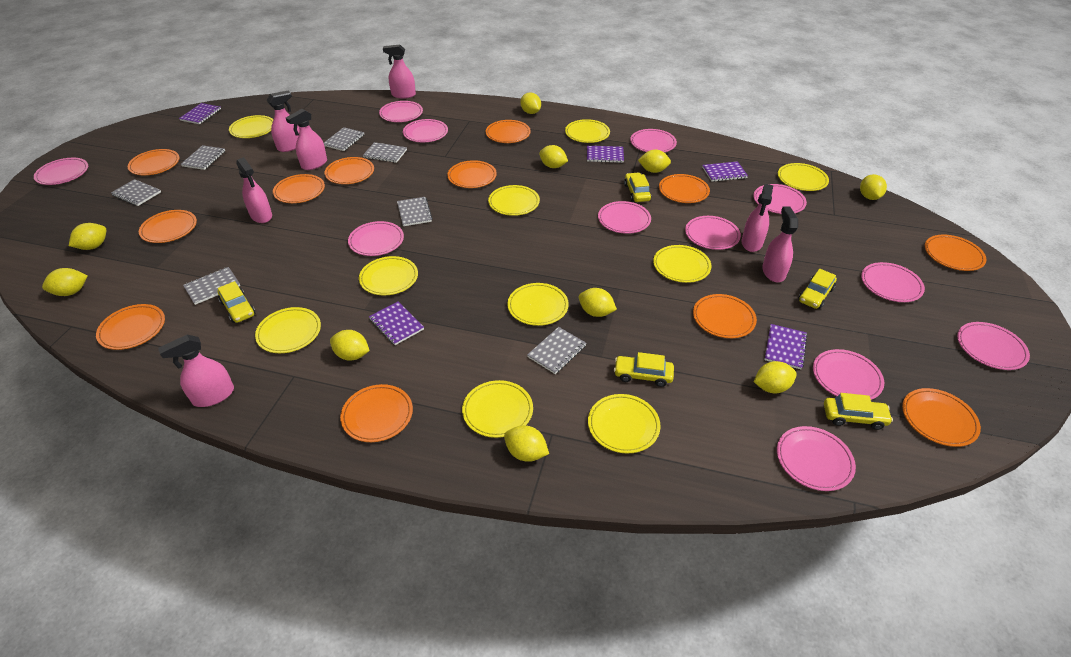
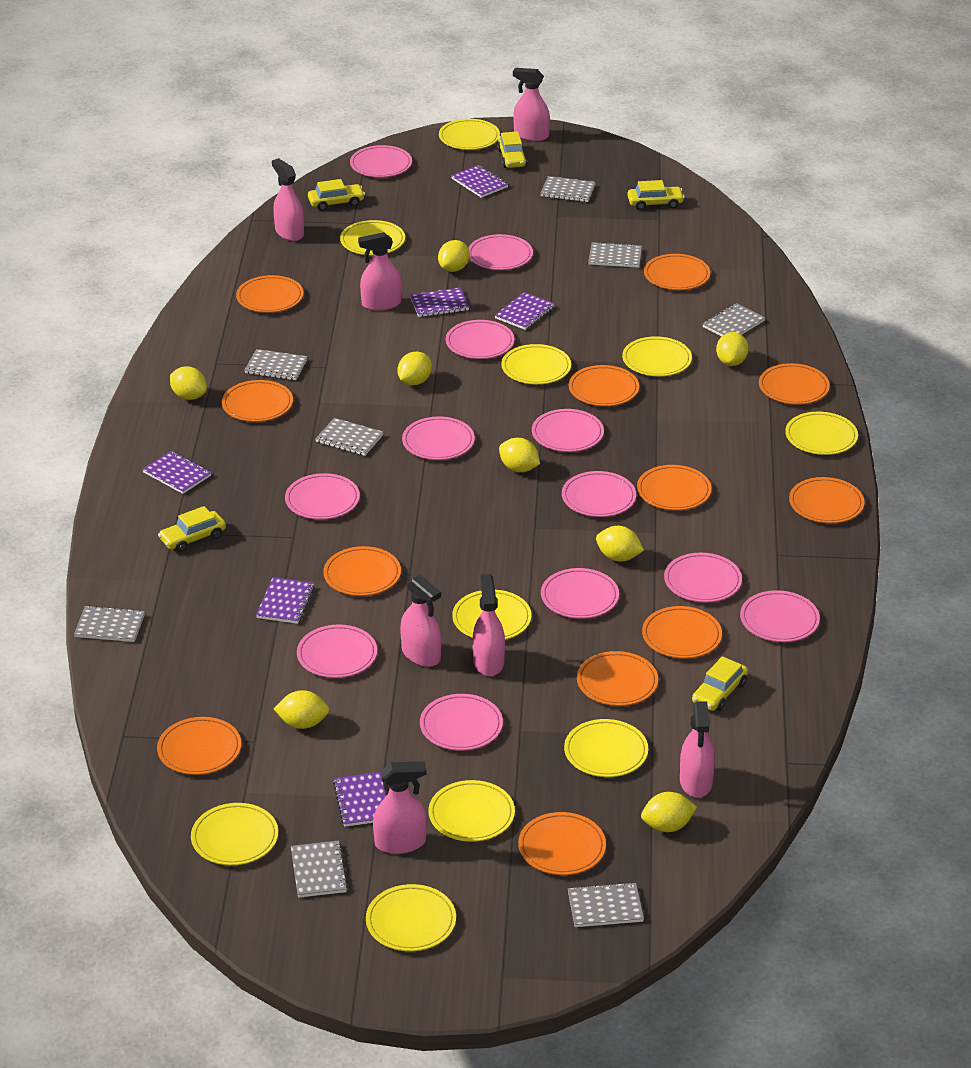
grey notebook: [111,179,161,206] [181,145,225,170] [183,267,240,305] [324,127,364,151] [363,142,407,163] [397,197,432,226] [527,327,586,374] = 7 -> [74,605,145,642] [244,349,308,380] [291,841,348,898] [315,418,383,456] [540,176,596,202] [568,882,644,927] [588,242,642,268] [703,303,765,337] = 8
purple notebook: [179,103,221,124] [369,302,424,345] [587,146,624,163] [702,161,748,182] [764,324,808,369] = 5 -> [142,451,212,494] [256,577,315,624] [333,772,386,827] [410,288,469,317] [451,165,508,198] [495,292,555,330] = 6
yellow lemon: [42,268,87,296] [69,223,106,250] [330,330,370,361] [504,425,549,462] [520,92,541,114] [539,145,568,168] [579,288,617,317] [638,149,671,173] [754,361,797,393] [860,174,887,200] = 10 -> [170,366,207,400] [274,690,329,729] [397,352,432,385] [438,240,470,272] [499,438,540,472] [596,526,644,561] [641,792,697,832] [716,332,749,366] = 8

